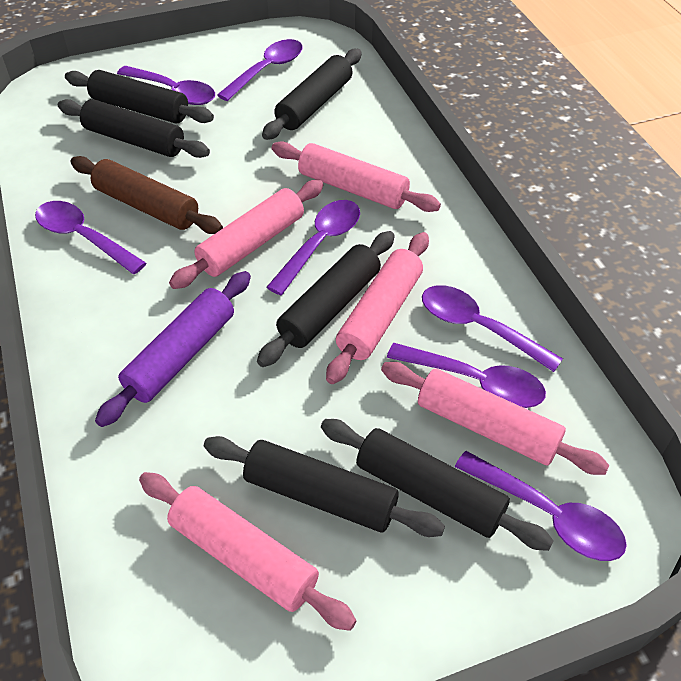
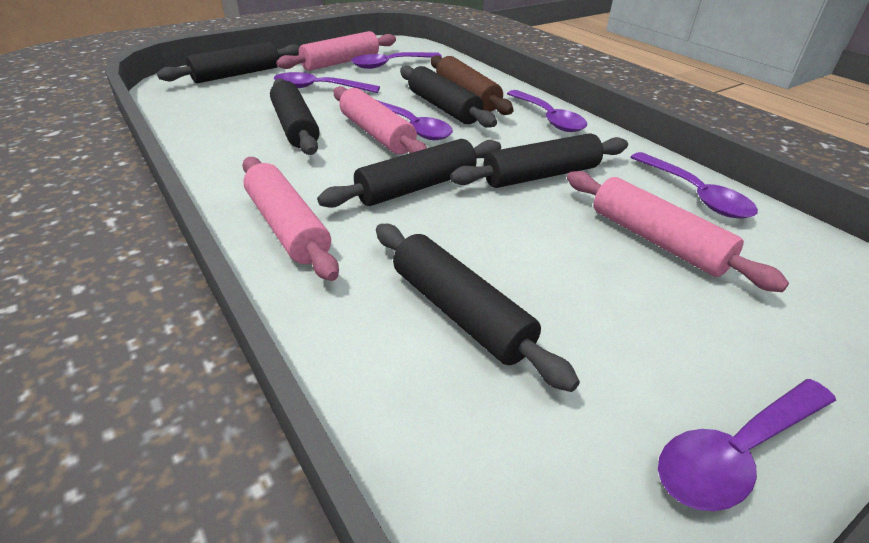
pink rolling pin: [139,472,357,631] [169,180,324,289] [272,141,441,212] [326,232,429,384] [381,362,609,475] = 5 -> [242,157,339,281] [276,31,396,71] [334,86,427,154] [567,171,789,292] = 4
purple rolling pin: [95,271,251,427] = 1 -> none = 0
purple spoon: [35,201,146,274] [117,66,215,105] [217,39,303,101] [266,200,360,295] [387,343,546,408] [422,285,563,372] [455,451,627,561] = 7 -> [274,72,380,93] [351,52,442,69] [377,100,453,140] [507,90,587,132] [631,152,758,219] [658,379,836,511] = 6

